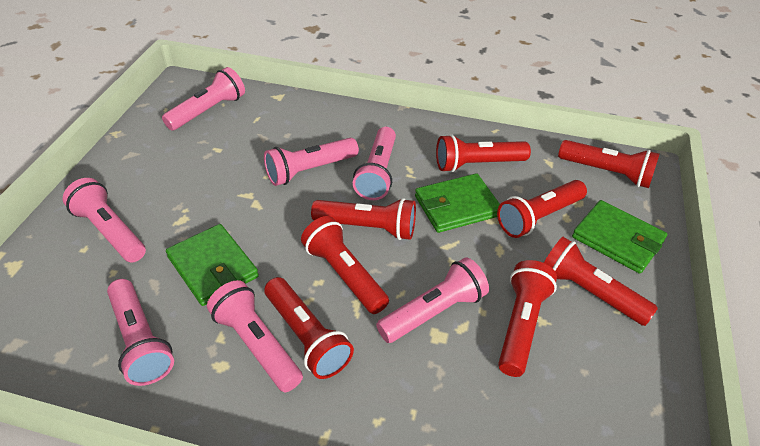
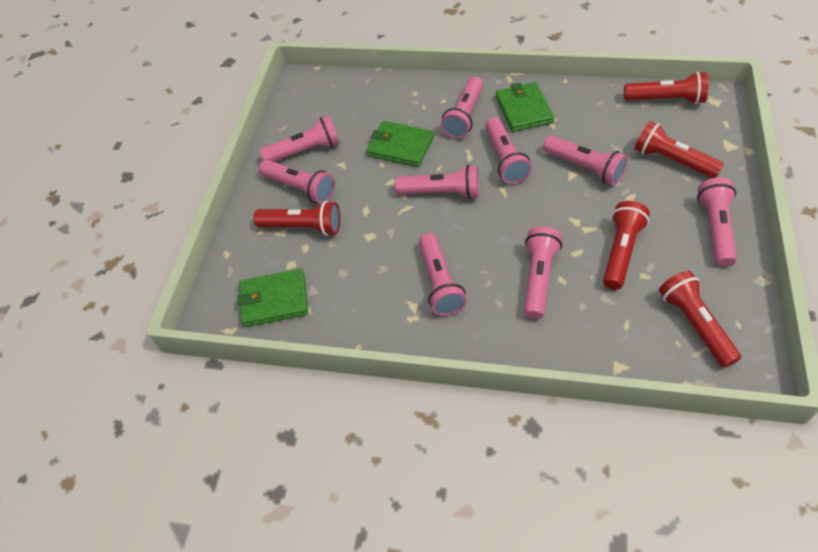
pink flashlight: [63,178,146,263] [107,279,174,386] [162,67,245,130] [207,280,303,392] [264,138,359,186] [353,127,396,200] [376,257,489,343] = 7 -> [259,160,335,204] [260,115,340,162] [395,165,479,199] [419,233,467,316] [441,77,483,139] [485,117,532,184] [524,226,562,319] [543,135,628,185] [697,177,737,267] = 9
red flashlight: [264,277,354,379] [301,216,389,314] [311,198,416,240] [436,134,531,172] [497,180,587,238] [498,260,557,377] [544,237,658,326] [558,140,660,188] = 8 -> [253,201,340,236] [603,201,650,290] [624,71,709,104] [634,121,724,178] [659,271,741,368] = 5

